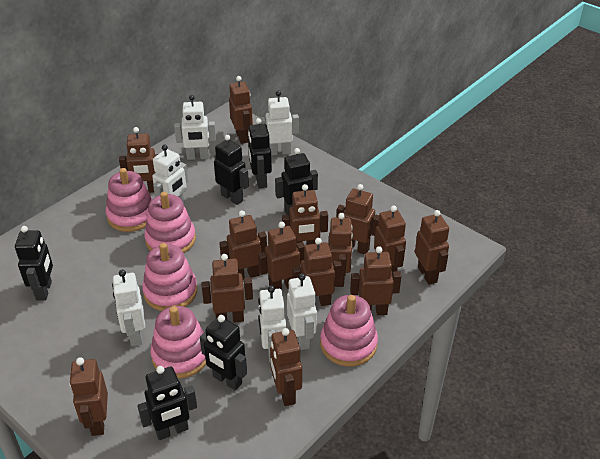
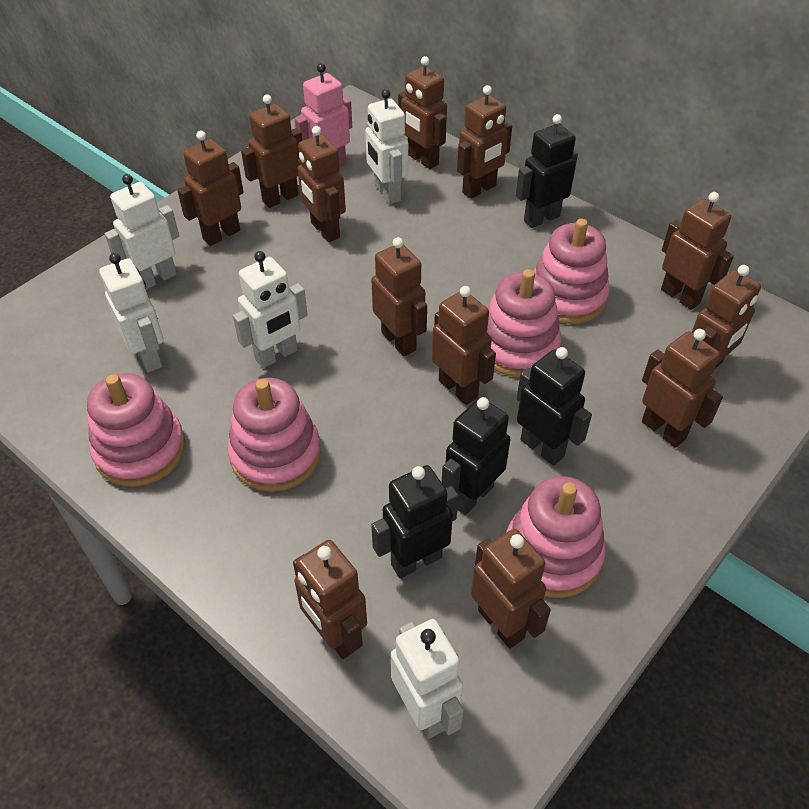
black robot: [15,226,53,301] [137,366,197,440] [200,315,247,390] [214,135,249,205] [248,118,272,188] [275,148,318,215] = 6 -> [371,465,458,579] [442,397,511,515] [516,114,578,228] [517,347,592,466] = 4
brown robot: [69,357,108,436] [119,127,158,193] [201,254,253,323] [219,211,267,280] [229,76,253,144] [258,222,305,290] [270,328,302,406] [282,184,328,245] [293,238,342,306] [329,213,353,287] [337,184,379,254] [350,246,401,315] [374,205,406,275] [415,210,449,285] = 14 -> [177,130,244,246] [241,94,302,208] [293,540,367,659] [297,126,346,242] [372,237,427,357] [398,56,447,169] [432,286,496,405] [457,85,512,199] [471,529,551,649] [642,329,723,448] [661,192,734,310] [692,265,761,370] = 12
pink robot: none = 0 -> [295,63,352,166] = 1
white robot: [112,270,145,346] [152,145,188,204] [174,95,216,160] [258,285,286,362] [259,91,299,156] [287,273,317,350] = 6 -> [99,253,164,373] [105,174,179,289] [233,251,308,368] [365,89,408,204] [391,619,464,739] = 5

